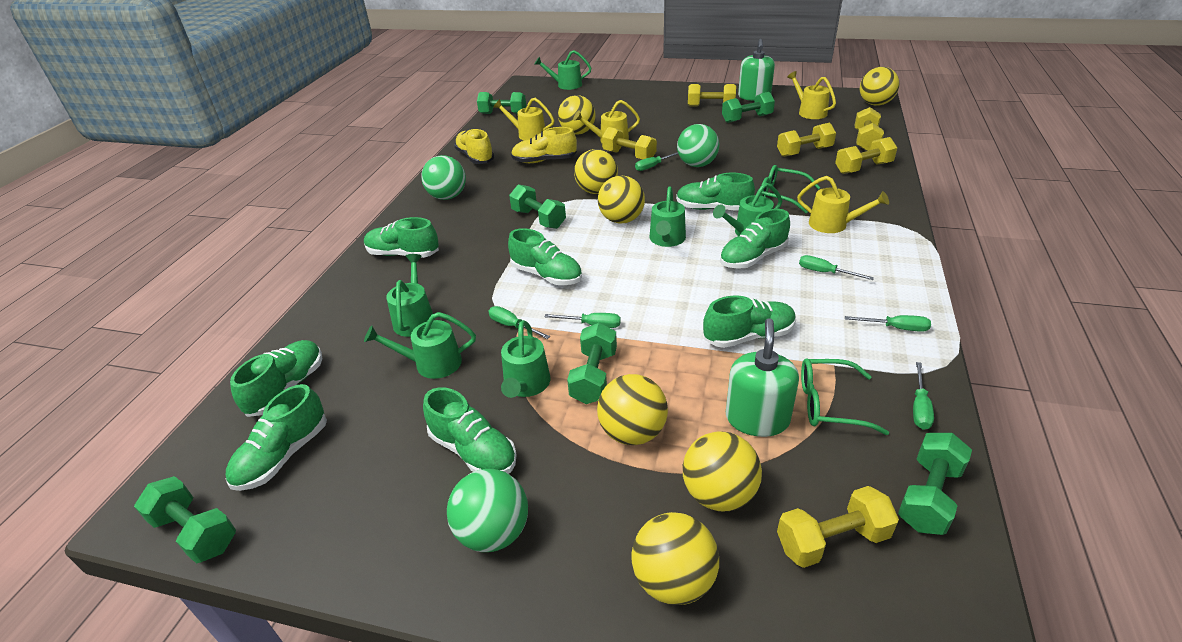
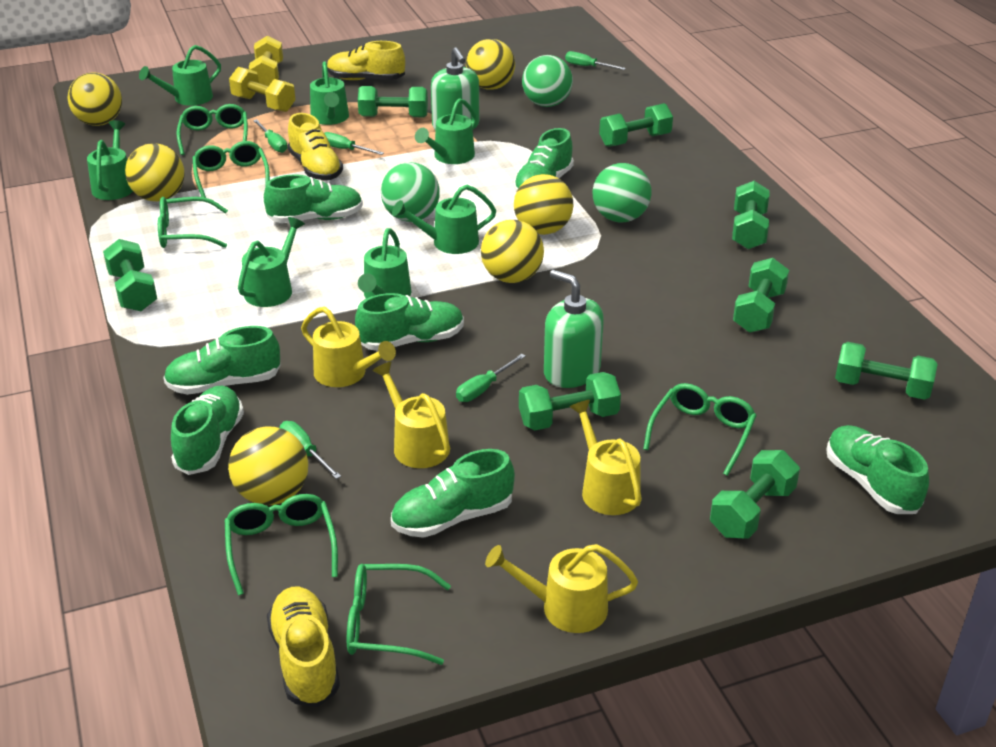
green dumbbell: [134,476,236,563] [477,92,526,114] [509,184,566,229] [567,323,617,404] [722,92,775,123] [898,433,972,535] = 6 -> [103,239,157,311] [358,86,428,117] [519,372,621,430] [599,103,673,147] [710,450,800,539] [732,181,770,249] [733,258,789,333] [835,342,938,400] = 8
green glasses: [760,165,820,213] [801,358,889,435] = 2 -> [158,197,228,248] [176,104,248,155] [193,141,270,198] [225,494,338,596] [347,564,451,665] [643,383,757,476] = 6
green screwdriver: [488,306,550,339] [544,313,621,328] [635,152,678,171] [799,255,874,280] [845,315,931,332] [913,362,934,430] = 6 -> [253,119,287,153] [280,421,341,479] [324,132,384,155] [456,354,526,402] [565,51,626,70] = 5
green shoe: [226,384,327,491] [230,340,322,417] [364,217,439,258] [423,387,517,474] [508,228,582,285] [676,173,755,211] [703,295,796,348] [720,209,790,269] = 8 -> [163,326,281,395] [171,386,244,475] [264,174,363,223] [355,293,464,351] [391,449,515,538] [514,128,574,192] [826,425,929,514] = 7
green watering can: [364,312,476,379] [386,254,435,337] [501,320,550,398] [534,50,591,90] [650,186,686,247] [713,183,782,236] = 6 -> [87,120,133,200] [139,45,221,106] [238,217,305,307] [310,61,349,125] [358,228,411,299] [392,185,497,254] [415,98,477,164] = 7
yellow ball: [558,95,595,134] [574,149,618,194] [597,374,668,445] [598,176,645,223] [632,512,719,605] [683,431,762,511] [860,67,900,106] = 7 -> [68,72,122,126] [125,143,184,201] [228,426,308,505] [466,39,515,90] [481,220,544,283] [514,174,574,235] = 6
yellow dumbbell: [602,127,657,159] [688,84,736,107] [777,123,836,157] [777,486,899,568] [835,137,897,174] [855,107,884,151] = 6 -> [229,67,296,112] [249,36,283,86] = 2
yellow shoe: [454,129,494,164] [511,127,577,163] = 2 -> [267,586,340,707] [288,113,343,180] [327,41,405,80] = 3

